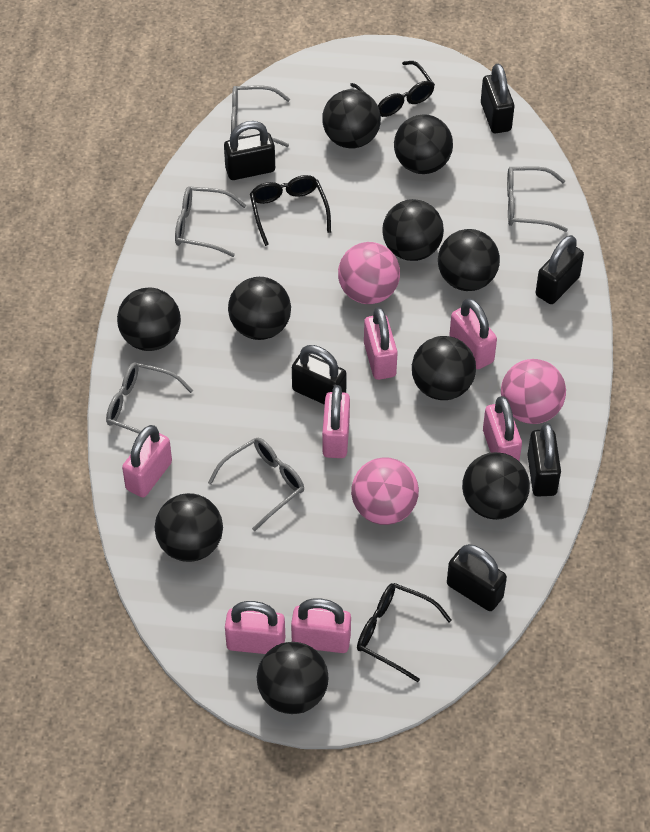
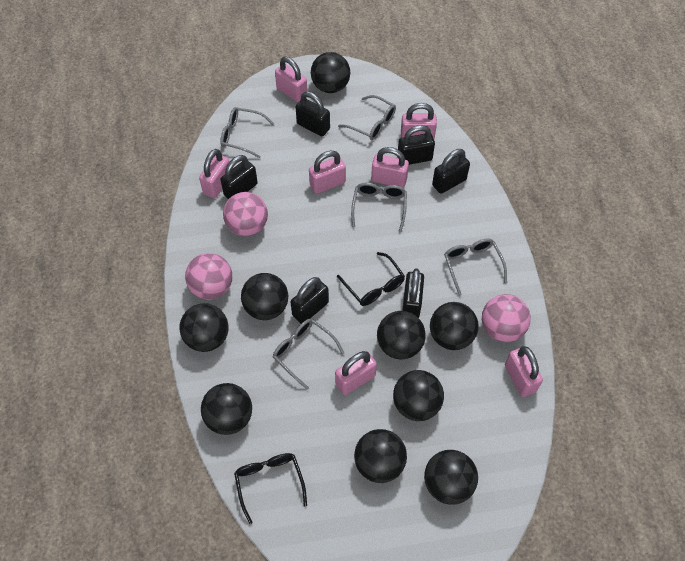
black ball: [117,288,181,351] [154,493,223,562] [228,277,291,340] [257,642,329,714] [322,89,381,149] [382,199,444,261] [394,114,453,174] [412,336,476,400] [438,229,500,291] [462,452,530,520] = 10 -> [179,303,228,352] [201,383,252,435] [241,273,288,320] [311,52,350,93] [354,429,407,483] [377,311,426,360] [393,370,444,421] [424,450,478,505] [430,302,479,350] = 9
black glasses: [250,175,331,246] [350,61,435,117] [357,583,452,682] = 3 -> [234,453,307,524] [337,252,405,306] = 2

